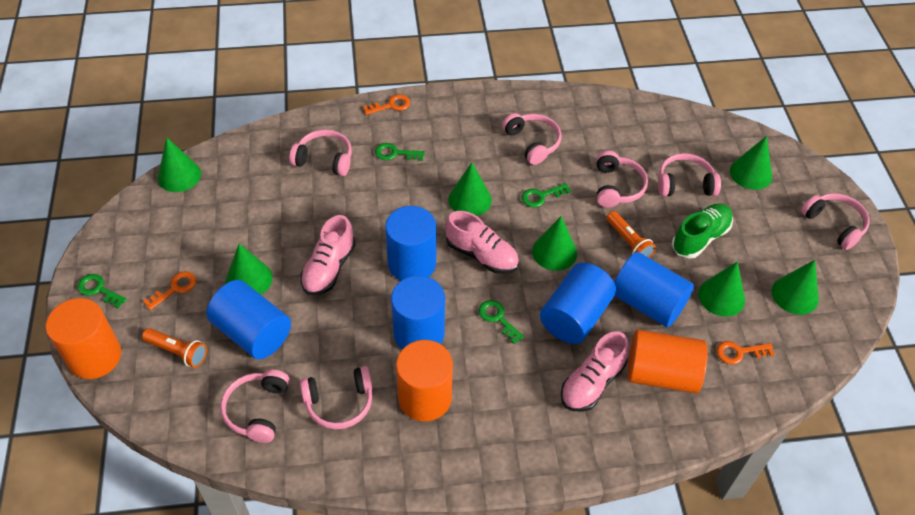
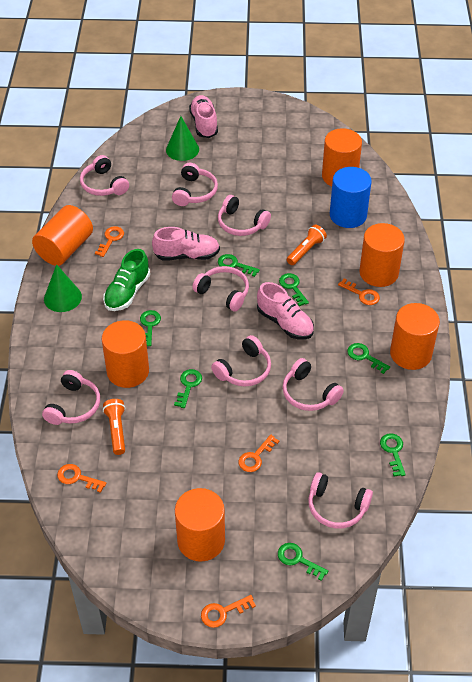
blue cylinder: [206,280,291,359] [385,206,436,281] [391,275,445,349] [540,263,616,344] [614,252,694,327] = 5 -> [330,167,372,228] = 1
green cone: [158,137,201,192] [226,244,273,295] [448,162,492,216] [532,216,577,271] [698,262,745,317] [730,136,772,190] [772,260,819,315] = 7 -> [44,264,82,312] [166,116,199,161] = 2
green key: [78,274,127,309] [375,143,425,161] [479,300,524,344] [522,183,571,207] = 4 -> [140,310,161,346] [174,369,202,408] [218,254,260,277] [278,543,328,581] [279,273,309,306] [347,343,390,374] [380,433,406,477] = 7
orange cylinder: [46,298,121,379] [396,340,453,421] [627,329,708,393] = 3 -> [32,205,93,266] [102,320,149,388] [175,488,225,562] [322,128,362,186] [359,223,405,287] [390,303,440,370] = 6
orange key: [143,271,197,310] [363,94,410,115] [716,341,775,364] = 3 -> [57,464,107,493] [95,226,124,257] [201,595,256,628] [238,435,279,472] [338,278,380,305] = 5
pink headphones: [220,370,290,443] [289,129,352,176] [300,366,372,429] [502,113,562,165] [597,151,648,208] [658,153,721,196] [801,193,870,250] = 7 -> [42,370,100,425] [80,155,129,196] [172,163,218,206] [192,266,249,311] [211,335,271,387] [218,195,271,236] [282,358,344,411] [308,472,373,529] = 8

